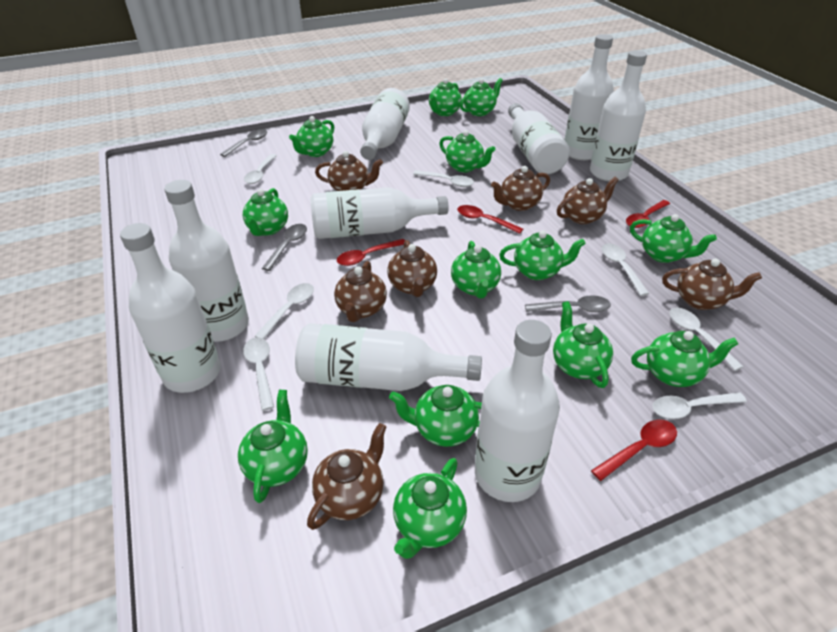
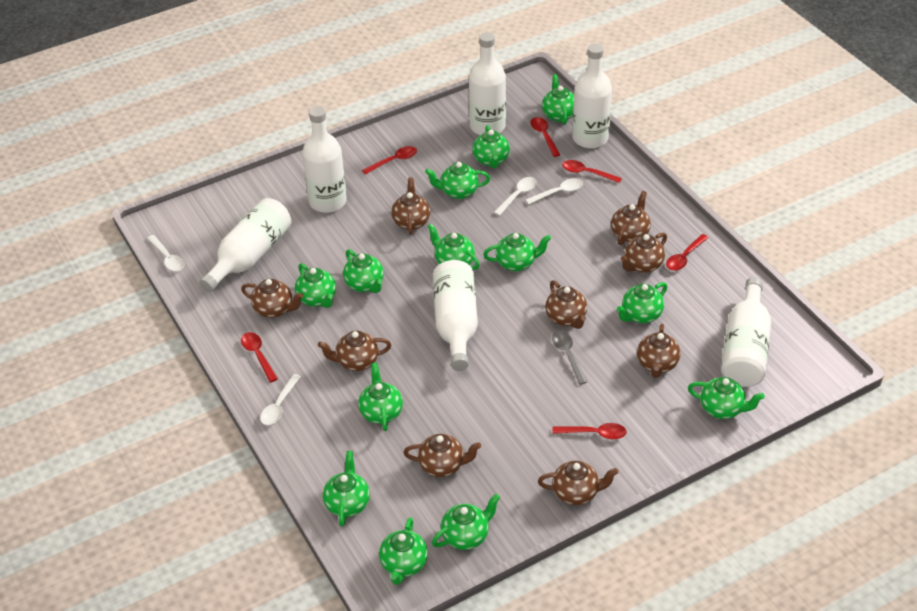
brown teapot: [307,423,387,530] [315,151,383,191] [334,261,387,322] [387,240,437,297] [491,166,550,211] [557,177,619,224] [662,258,762,310] = 7 -> [241,279,303,318] [318,331,391,371] [391,177,430,235] [403,434,481,477] [538,461,619,505] [545,280,587,329] [611,191,651,245] [621,233,667,273] [637,324,680,378] = 9
grey spoon: [220,129,267,157] [262,224,307,271] [525,295,611,312] = 3 -> [552,331,587,384] = 1
red spoon: [337,239,405,266] [457,205,523,234] [591,419,677,481] [626,200,670,228] = 4 -> [241,332,278,382] [362,146,417,175] [531,117,560,157] [552,423,627,439] [562,160,622,183] [666,234,708,271] = 6
white bottle: [120,223,221,393] [164,180,249,342] [295,323,482,391] [310,187,449,239] [360,88,410,160] [475,320,560,502] [508,103,570,174] [565,34,614,160] [590,50,647,181] = 9 -> [199,198,291,292] [302,106,347,213] [433,260,478,371] [469,32,506,135] [572,44,612,148] [721,277,771,387] = 6
white spoon: [243,337,274,411] [244,154,277,184] [254,283,314,339] [413,170,474,187] [602,243,649,296] [652,392,747,419] [669,307,743,371] = 7 -> [147,235,184,271] [260,374,301,425] [494,177,537,216] [526,178,583,205] = 4

